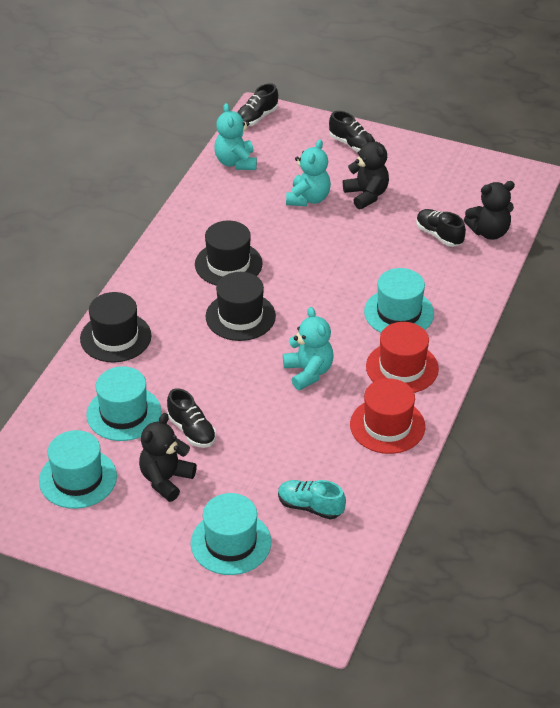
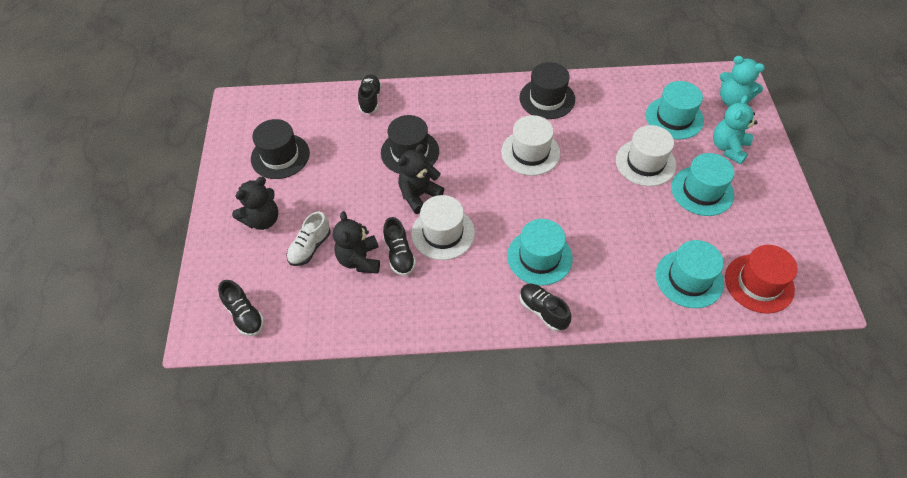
red hat: [350,378,425,454] [366,322,439,393] = 2 -> [725,245,798,314] = 1
turquoise shoe: [278,480,346,519] = 1 -> none = 0
turquoise teddy bear: [214,103,257,170] [283,307,334,390] [286,140,331,206] = 3 -> [713,95,758,165] [720,56,765,107] = 2
white hat: none = 0 -> [411,195,475,260] [501,115,560,176] [616,125,676,186] = 3
white shoe: none = 0 -> [286,212,331,266] = 1

